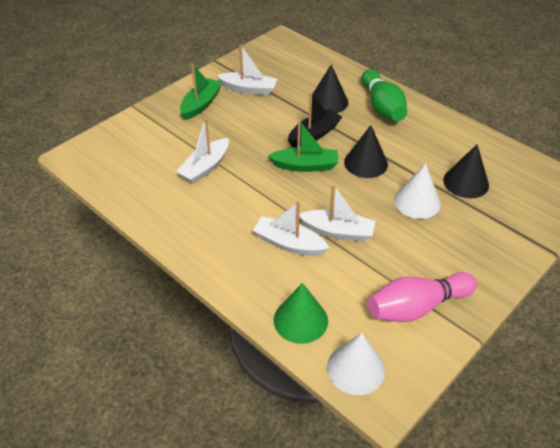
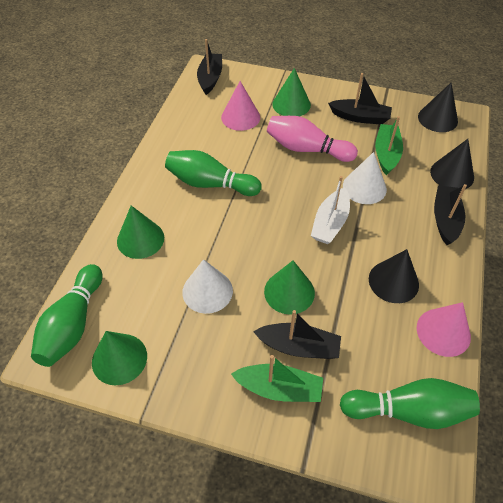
black boat: [288,93,342,147] = 1 -> [197,39,222,95] [253,310,341,359] [328,73,392,124] [434,184,467,245] = 4
green bowling pin: [361,69,407,121] = 1 -> [31,264,103,367] [165,150,262,196] [340,378,480,429] = 3
green cone: [274,283,328,344] = 1 -> [92,331,147,385] [117,206,164,259] [264,261,315,315] [272,68,311,116] = 4
pink cone: none = 0 -> [221,81,260,131] [416,302,471,357] = 2
white boat: [176,118,229,184] [216,44,277,95] [253,201,329,256] [299,184,376,241] = 4 -> [311,176,350,244] = 1

